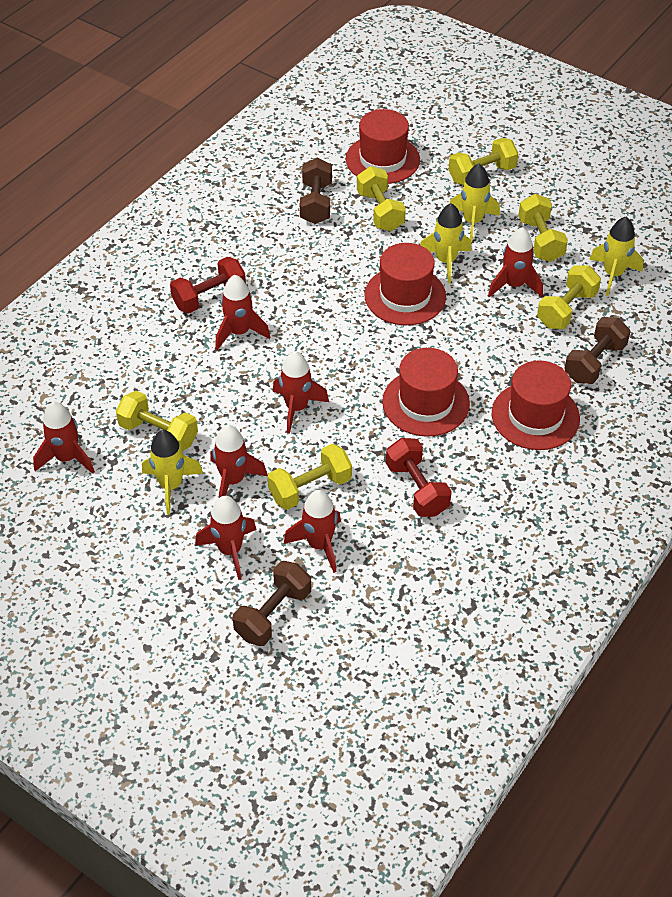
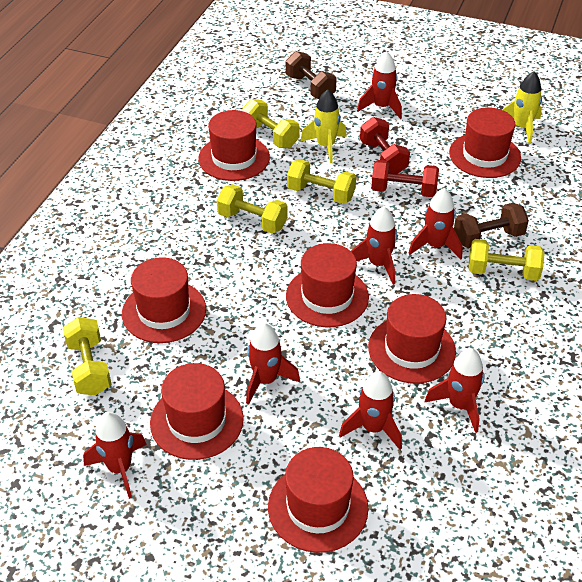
brown dumbbell: [233,561,311,646] [300,158,332,224] [564,317,631,384] = 3 -> [286,51,337,99] [454,203,529,248] = 2
red hat: [346,109,420,184] [364,243,446,325] [382,348,470,437] [492,360,580,450] = 4 -> [122,257,206,343] [150,363,244,460] [198,110,270,181] [268,447,368,553] [286,243,369,327] [368,294,456,384] [449,107,521,178] = 7
yellow dumbbell: [116,391,198,451] [268,444,352,510] [357,166,406,231] [449,138,518,185] [518,194,568,262] [537,265,601,329] = 6 -> [63,317,111,395] [217,184,288,233] [242,99,299,148] [287,159,356,204] [468,239,545,281] = 5
yellow rocket: [142,430,203,515] [420,203,471,283] [450,164,500,243] [589,217,644,296] = 4 -> [300,90,347,163] [502,71,542,144] = 2

